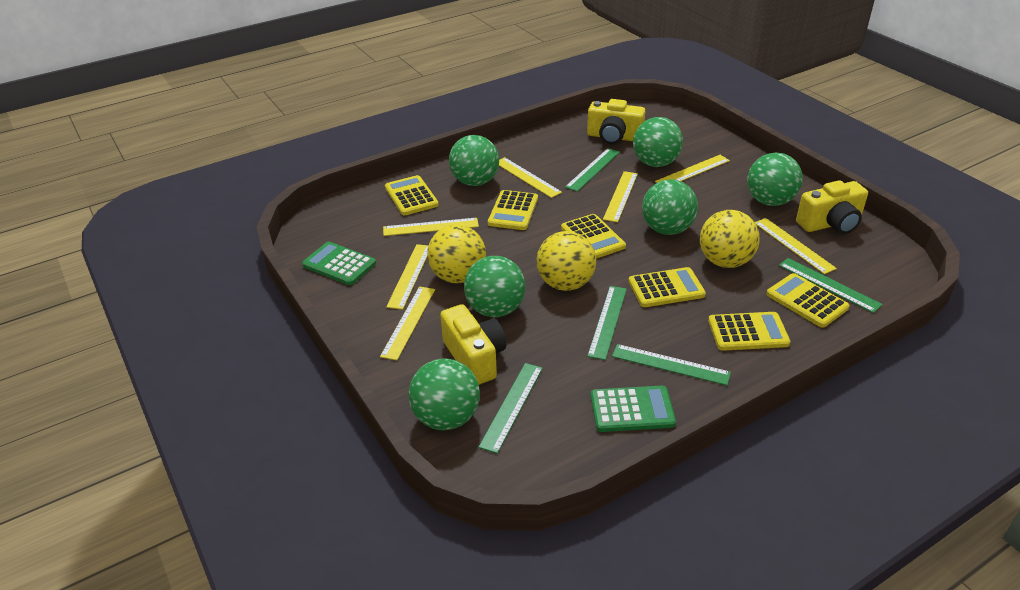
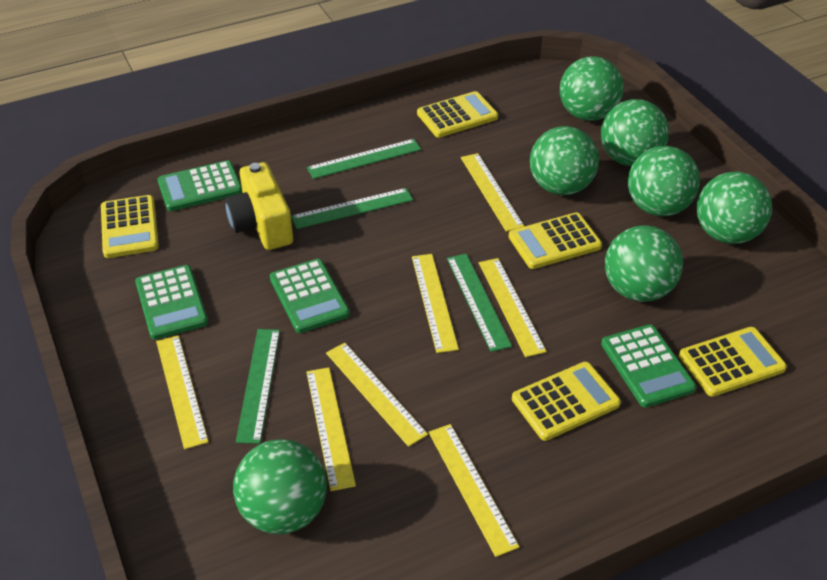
green ball: [409,358,480,430] [449,135,499,186] [464,256,525,317] [633,117,683,167] [642,180,698,235] [747,152,803,206] = 6 -> [233,439,327,534] [530,126,599,195] [560,56,624,121] [601,99,669,166] [605,225,683,302] [628,146,700,216] [697,172,772,244] = 7
green calculator: [302,242,376,285] [590,386,676,432] = 2 -> [135,265,208,340] [157,160,242,211] [270,259,350,333] [601,324,696,408] = 4
green ruler: [478,363,543,454] [565,148,620,192] [587,286,627,360] [612,344,731,385] [779,258,883,313] = 5 -> [236,329,280,444] [291,188,413,229] [307,139,421,179] [447,254,512,352] = 4
yellow ball: [427,224,486,283] [537,231,596,291] [700,210,760,268] = 3 -> none = 0
yellow calculator: [385,175,439,215] [488,190,538,230] [561,214,626,259] [628,267,706,307] [708,312,791,351] [766,273,849,328] = 6 -> [101,195,159,258] [417,91,498,138] [509,212,602,269] [512,362,621,441] [679,327,787,397] = 5
yellow camera: [440,304,506,385] [587,99,645,144] [796,180,868,234] = 3 -> [225,162,293,250] = 1

